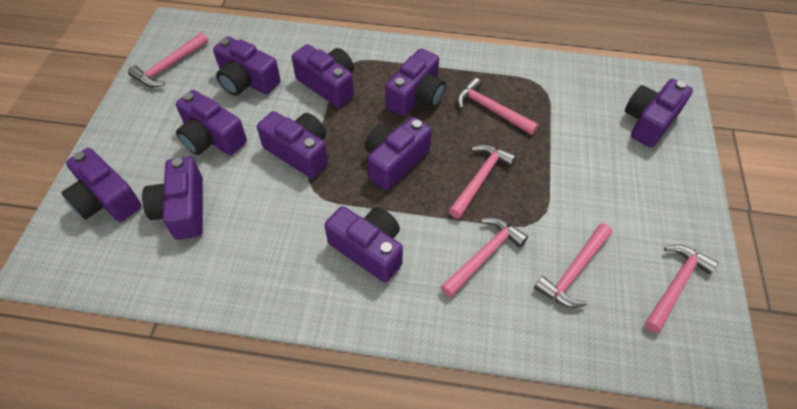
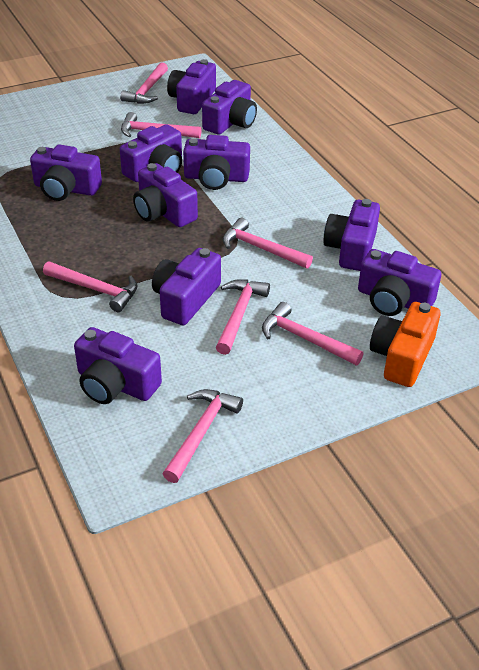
orange camera: none = 0 -> [370,302,440,387] = 1
pink hammer: [128,32,208,87] [440,217,528,298] [449,144,516,219] [456,77,539,135] [534,223,612,308] [645,245,718,333] = 6 -> [43,261,137,312] [120,62,168,104] [121,112,201,138] [163,389,243,483] [216,279,270,355] [222,218,313,269] [262,302,363,365] = 7

